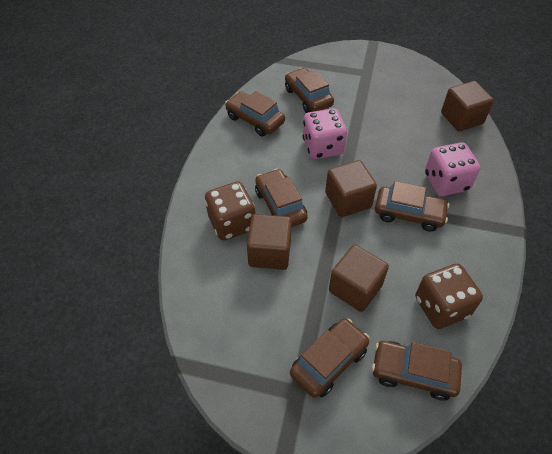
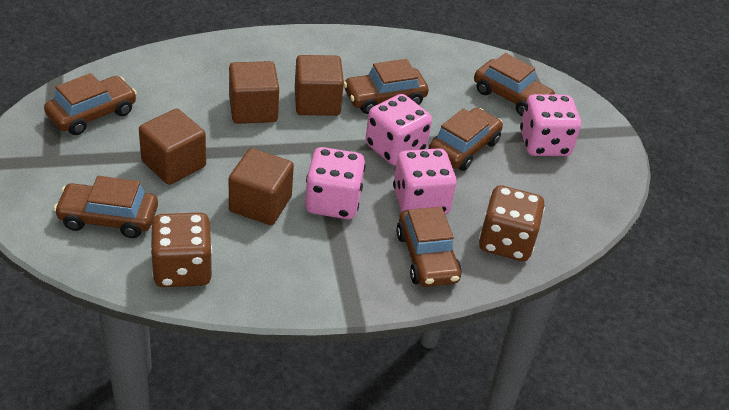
pink dice: [303,108,347,159] [425,142,480,196] = 2 -> [305,147,365,219] [366,94,432,166] [393,148,457,214] [520,94,581,156] = 4

